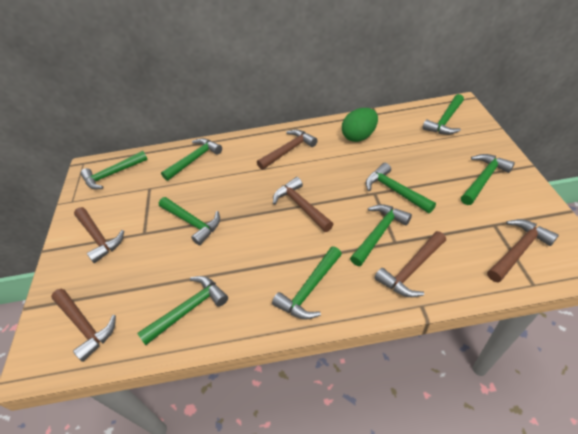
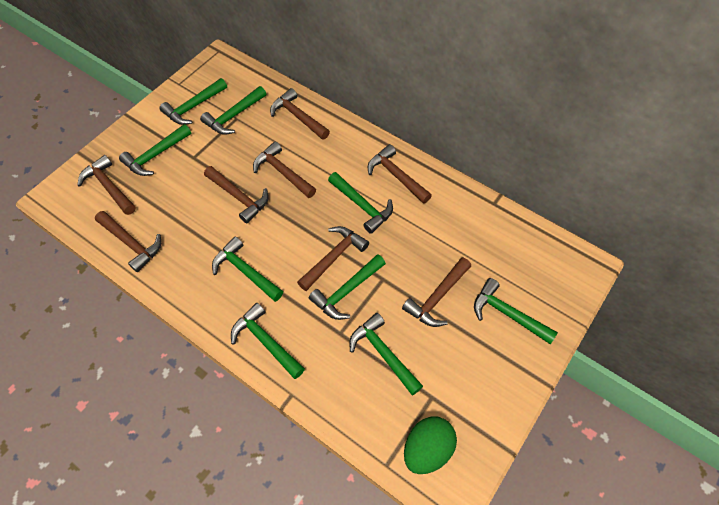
brown hammer: [51,289,116,362] [74,207,124,263] [257,129,318,170] [273,177,333,232] [374,231,446,297] [487,219,559,283] = 6 -> [77,155,136,215] [95,211,161,272] [204,166,269,224] [253,141,316,198] [270,88,330,140] [297,226,369,291] [368,144,432,204] [402,257,471,327] = 8

